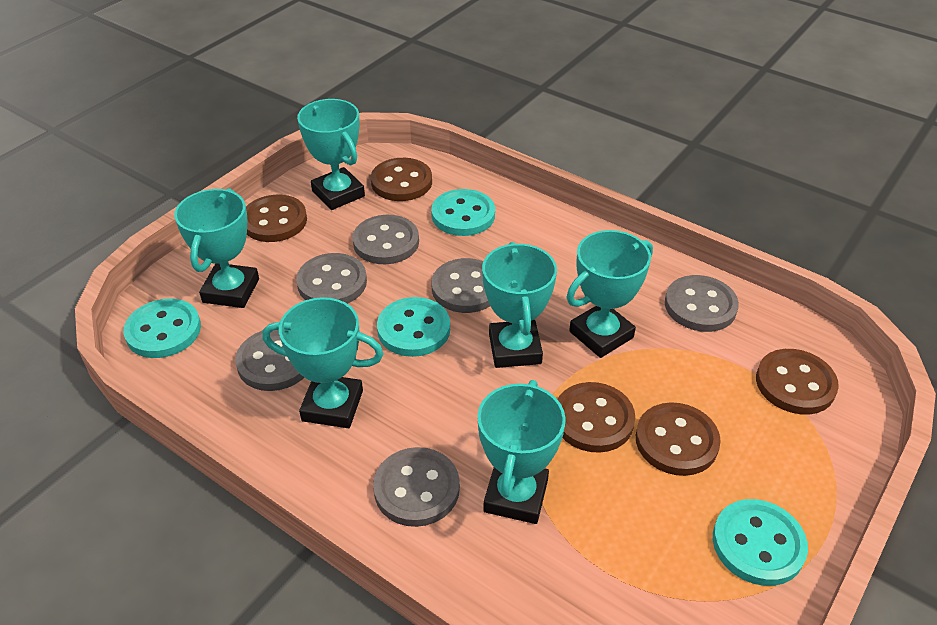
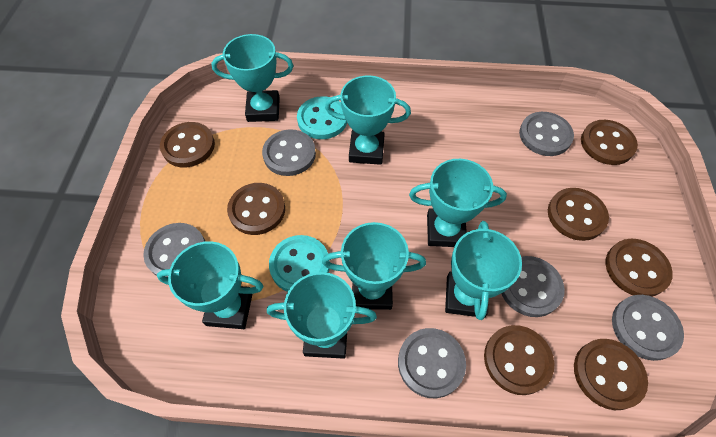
brown button: [246,195,307,242] [371,158,432,201] [557,382,635,453] [636,402,721,476] [756,349,839,414] = 5 -> [160,122,215,168] [227,183,285,235] [484,325,554,395] [548,188,609,241] [574,339,648,410] [581,120,638,165] [605,239,673,297] = 7
turquoise button: [123,299,201,358] [377,297,450,357] [431,189,495,236] [713,499,808,586] = 4 -> [269,235,330,292] [297,96,347,139] = 2
turquoise trophy: [174,188,259,308] [262,297,383,428] [297,99,365,210] [477,380,566,524] [482,242,557,368] [567,230,653,358] = 6 -> [157,241,263,329] [211,34,293,122] [267,272,377,359] [322,222,426,310] [325,76,411,165] [409,159,507,247] [445,221,522,320] = 7

